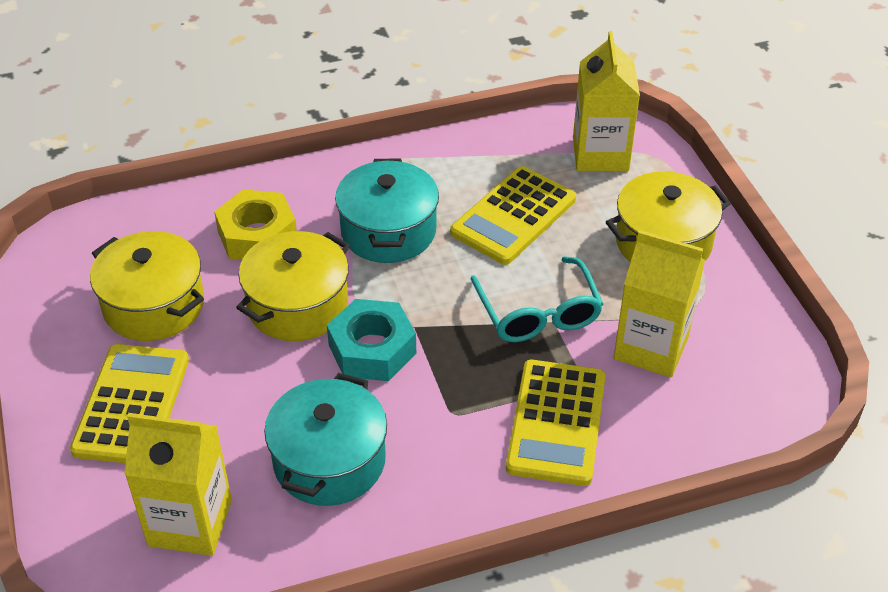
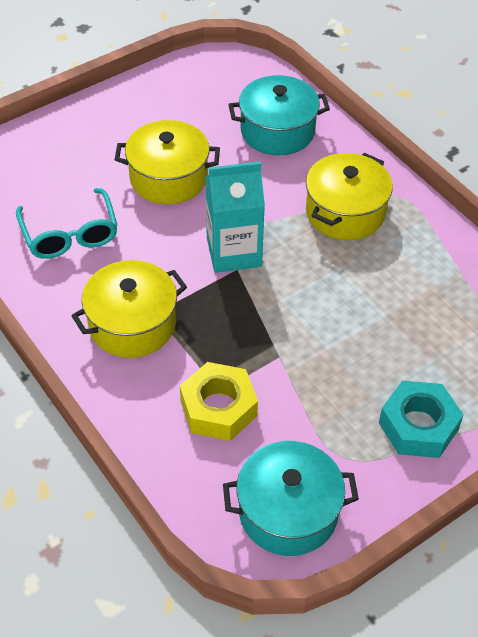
turquoise carton: none = 0 -> [205,161,265,273] = 1
yellow calculator: [70,344,189,463] [450,166,576,265] [506,360,606,486] = 3 -> none = 0
yellow carton: [124,413,232,556] [573,31,640,171] [614,230,705,377] = 3 -> none = 0

